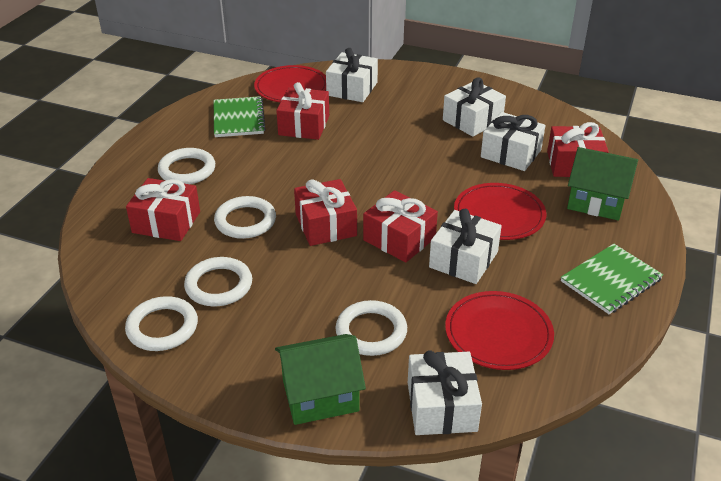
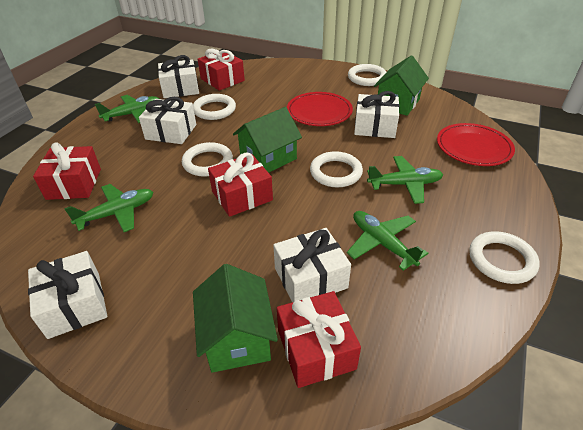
green house: [275,334,366,425] [567,147,638,221] = 2 -> [193,264,278,373] [233,107,302,173] [374,55,429,116] = 3
green notebook: [214,96,266,137] [561,244,663,314] = 2 -> none = 0
green plane: none = 0 -> [64,184,153,232] [95,95,159,123] [347,211,428,271] [367,156,443,204] = 4
red gift: [126,178,200,241] [276,82,329,140] [294,179,357,246] [363,190,438,263] [547,122,609,177] = 5 -> [33,142,101,200] [198,49,245,91] [208,152,273,217] [277,291,361,388] = 4
red plate: [254,65,326,102] [445,291,554,370] [454,183,546,240] = 3 -> [287,92,353,126] [437,123,515,166] = 2

